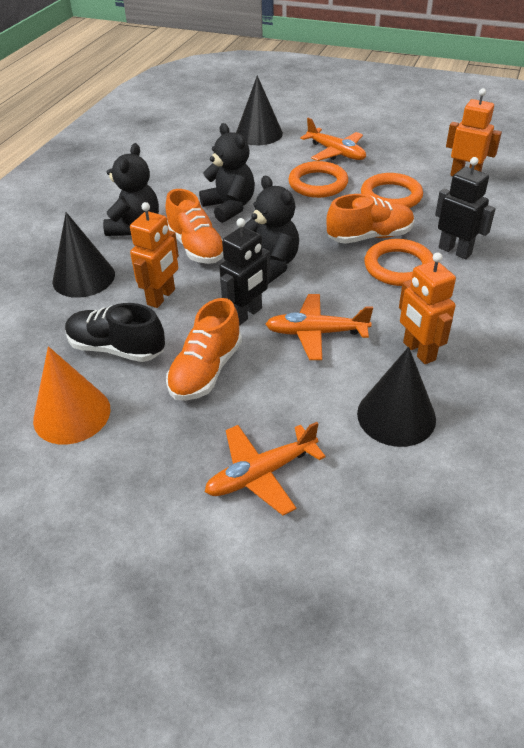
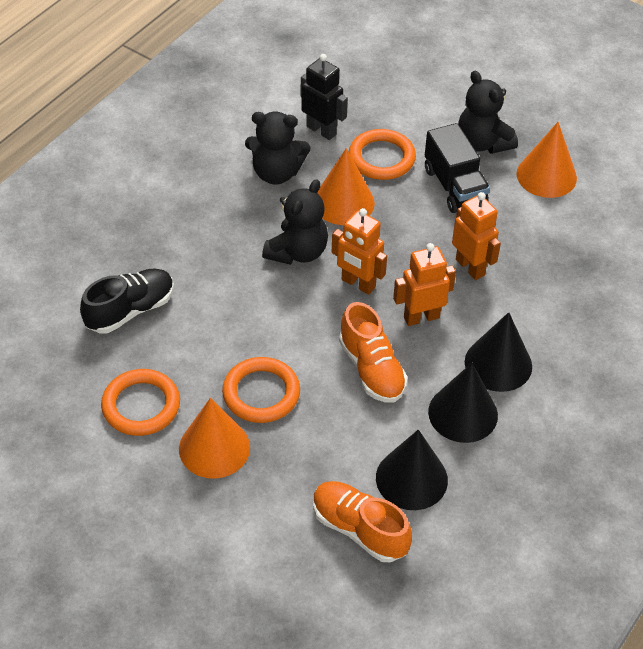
black robot: [219,218,270,325] [435,157,496,259] = 2 -> [301,54,348,140] = 1
black truck: none = 0 -> [425,123,490,213] = 1
orange cone: [33,346,111,444] = 1 -> [179,398,250,479] [317,148,375,225] [516,122,577,198] = 3
orange plane: [205,422,326,515] [265,294,373,360] [300,118,366,161] = 3 -> none = 0
orange shoe: [165,189,223,264] [166,298,242,401] [326,194,414,244] = 3 -> [313,481,412,562] [339,302,408,403] = 2

